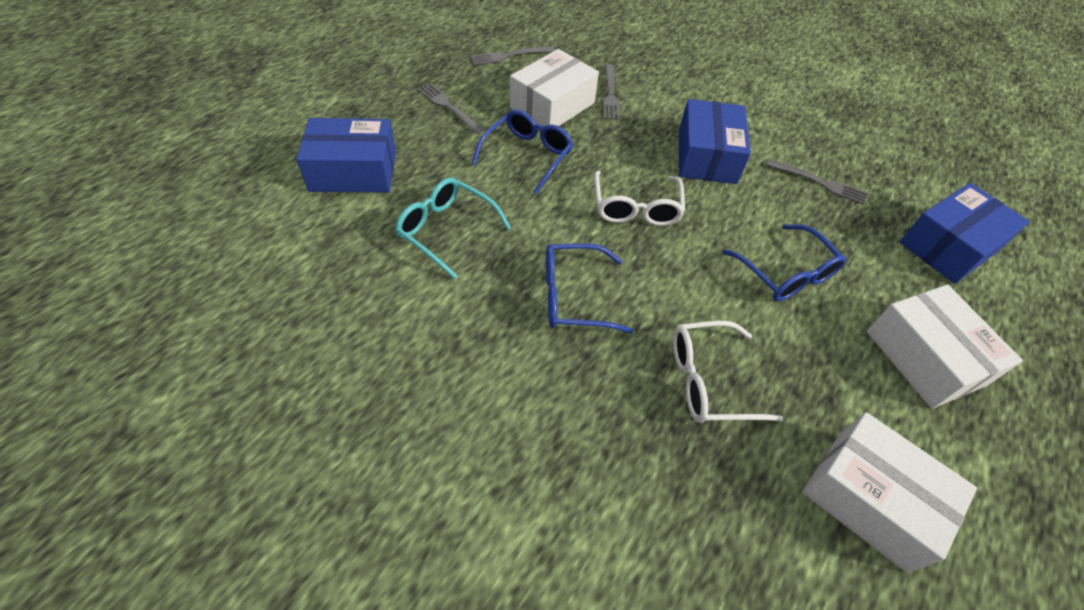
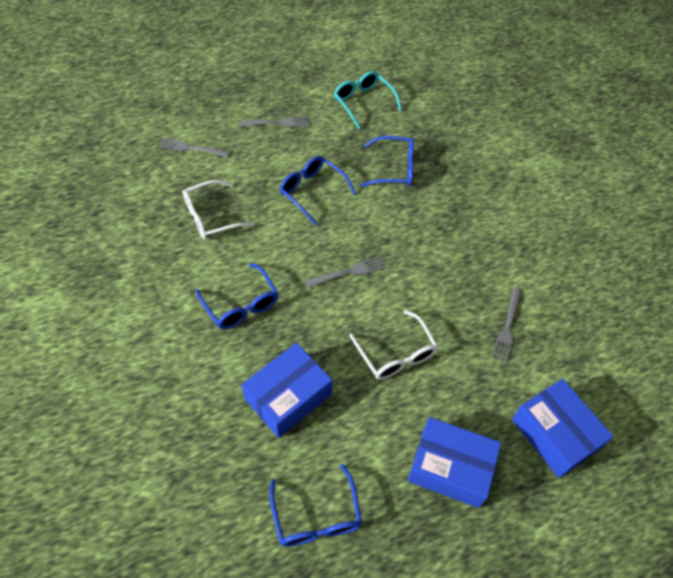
blue glasses: [472,110,573,194] [546,243,633,333] [722,224,846,301] = 3 -> [196,263,279,329] [269,464,362,547] [279,156,356,225] [361,136,414,187] = 4
white box: [510,49,599,127] [802,412,977,573] [866,284,1023,409] = 3 -> none = 0

